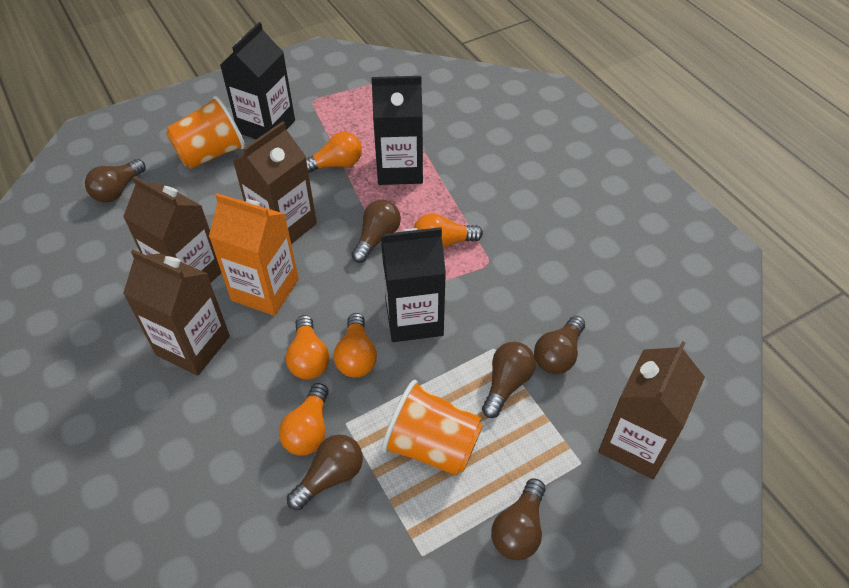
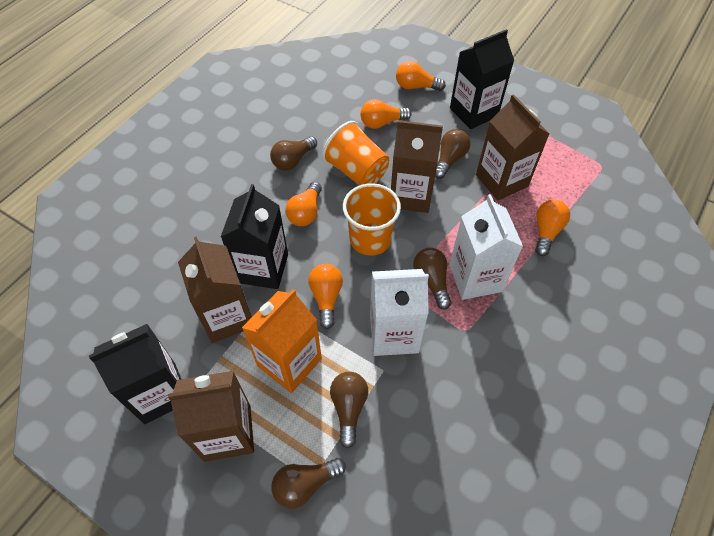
brown light bulb: [85,159,146,203] [287,434,363,510] [352,200,401,263] [482,342,536,418] [491,478,545,560] [534,316,585,374] = 6 -> [270,136,317,171] [271,458,346,509] [330,372,368,448] [413,248,451,310] [435,129,471,179] = 5
white carton: none = 0 -> [370,269,429,356] [449,194,523,300] = 2

